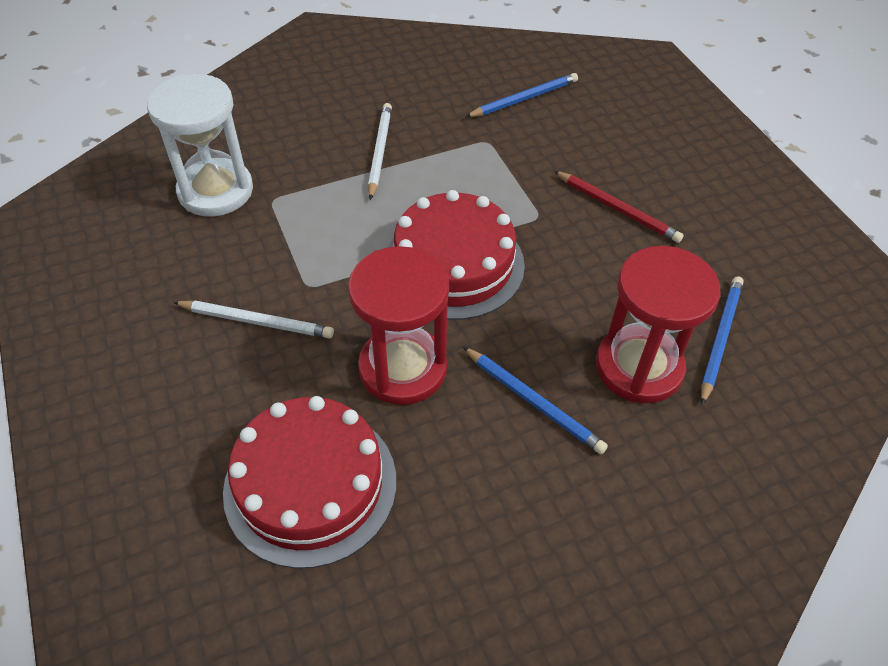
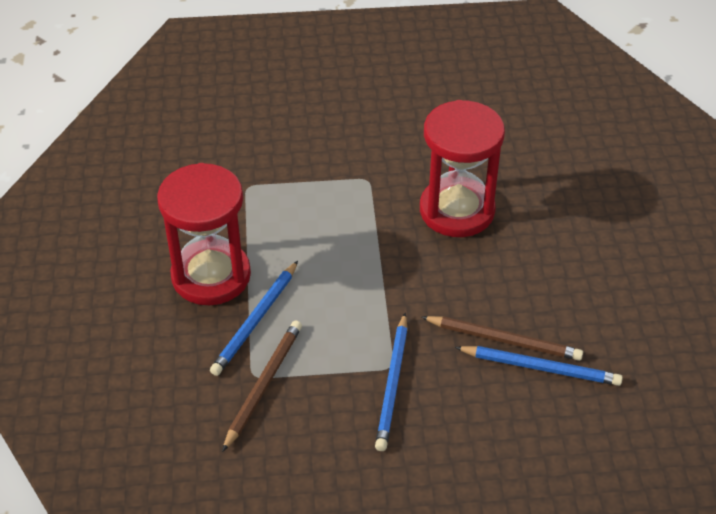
brown pencil: none = 0 -> [222,320,302,452] [422,316,583,361] = 2
red cake: [223,396,396,569] [388,190,525,320] = 2 -> none = 0
red pencil: [554,171,684,243] = 1 -> none = 0
white hourglass: [147,74,253,217] = 1 -> none = 0
white pencil: [173,301,334,339] [368,103,392,200] = 2 -> none = 0

